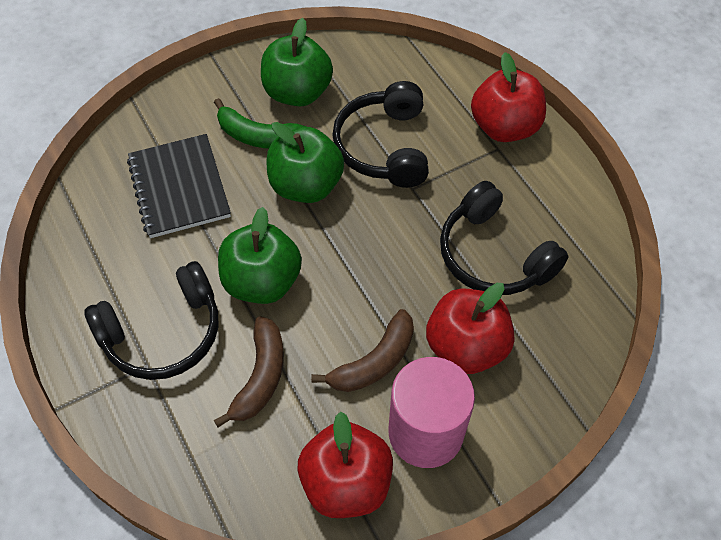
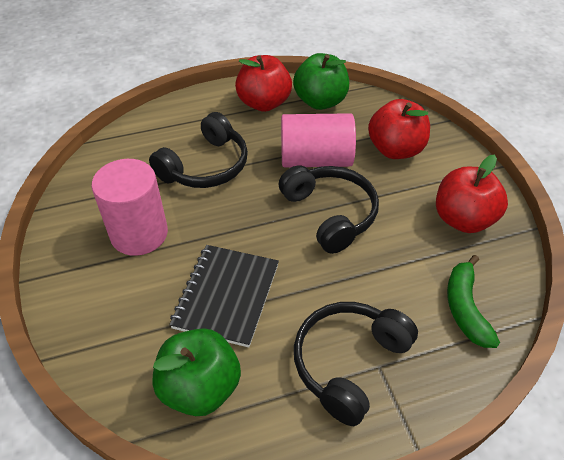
brown banana: [214,316,284,427] [311,309,414,392] = 2 -> none = 0
green apple: [218,207,302,304] [261,18,333,107] [267,122,344,203] = 3 -> [152,328,241,416] [293,53,349,110] = 2
pink cylinder: [389,357,475,468] = 1 -> [91,159,168,256] [281,113,356,167] = 2

